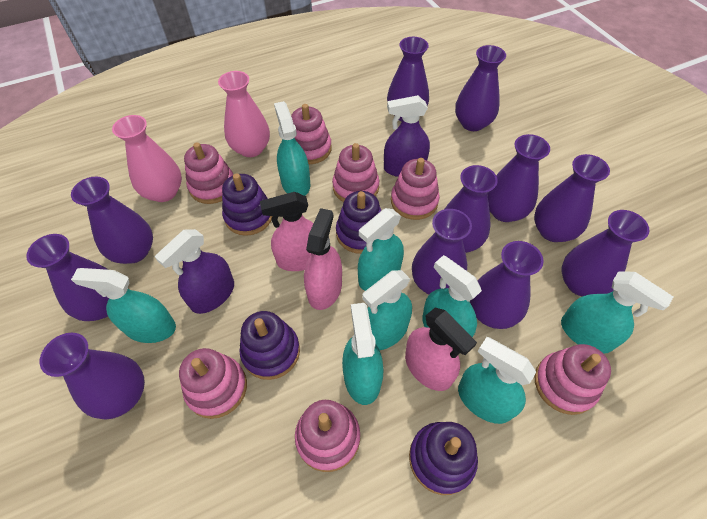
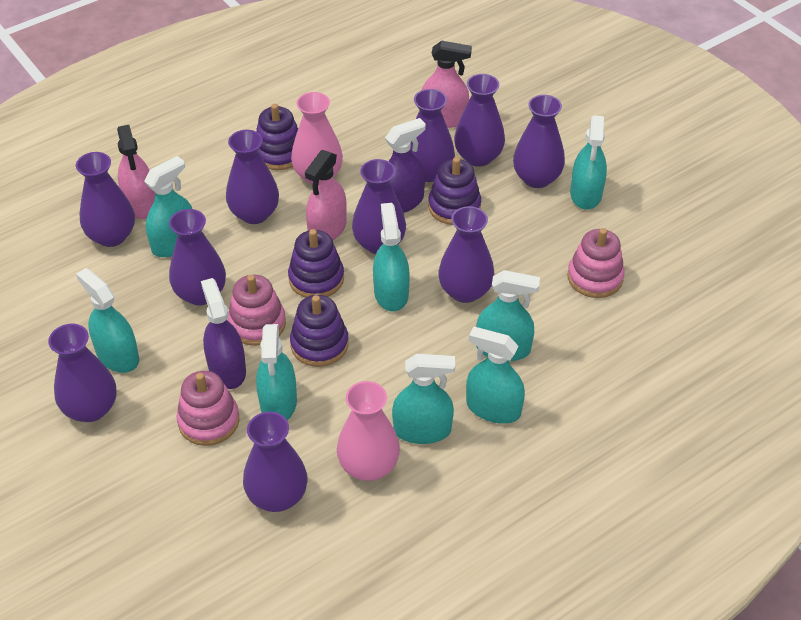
pink stacking toy: [179,348,247,419] [184,143,233,204] [291,104,332,164] [295,400,360,472] [332,143,379,202] [391,158,440,220] [535,344,611,415] = 7 -> [176,371,239,446] [227,275,286,346] [568,228,625,298] = 3
purple vase: [26,234,109,321] [40,333,145,420] [71,176,153,264] [387,37,429,121] [412,209,472,294] [445,165,498,253] [455,45,506,131] [470,241,544,329] [487,134,550,222] [534,154,610,242] [561,210,650,296] = 11 -> [48,324,117,422] [76,152,135,247] [169,209,226,305] [226,130,279,224] [243,412,307,512] [352,159,406,254] [410,89,455,182] [438,206,495,303] [454,74,505,167] [513,95,565,188] = 10

